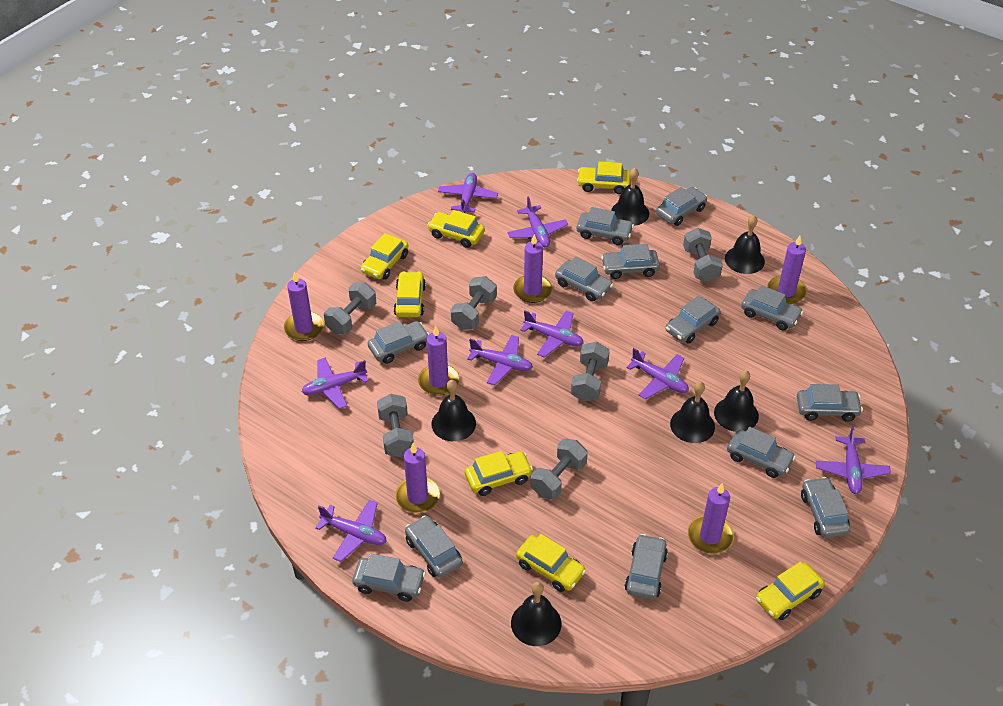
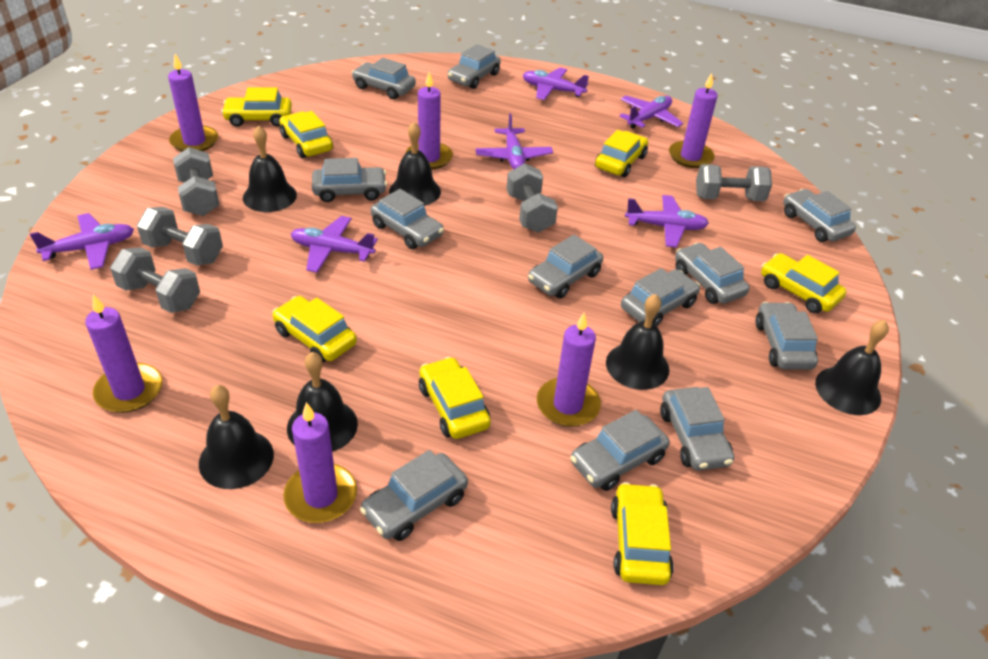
grey car: [353,554,426,602] [368,321,429,364] [405,515,463,578] [555,256,613,302] [577,207,634,245] [601,244,660,279] [625,534,668,600] [656,187,707,226] [666,295,720,344] [727,427,796,478] [741,285,803,331] [797,384,863,422] [801,477,850,538] = 13 -> [312,158,387,202] [352,58,416,99] [360,450,468,541] [371,189,444,249] [448,44,501,89] [528,235,603,298] [570,410,670,491] [621,268,700,326] [660,387,734,471] [675,243,750,304] [755,302,818,370] [783,189,856,242] = 12
grey dumbbell: [324,282,376,334] [377,394,414,457] [451,276,497,330] [531,439,588,500] [571,342,610,402] [683,228,723,282] = 6 -> [110,247,200,313] [137,207,223,266] [173,147,220,216] [507,163,558,233] [696,164,772,201] = 5
purple plane: [301,357,369,409] [315,500,387,562] [438,173,498,213] [467,335,533,385] [507,196,568,247] [520,310,584,358] [626,348,689,399] [816,426,891,494] = 8 -> [30,213,134,270] [291,216,378,273] [475,113,553,170] [523,68,589,100] [619,96,683,129] [625,195,709,248] = 6

